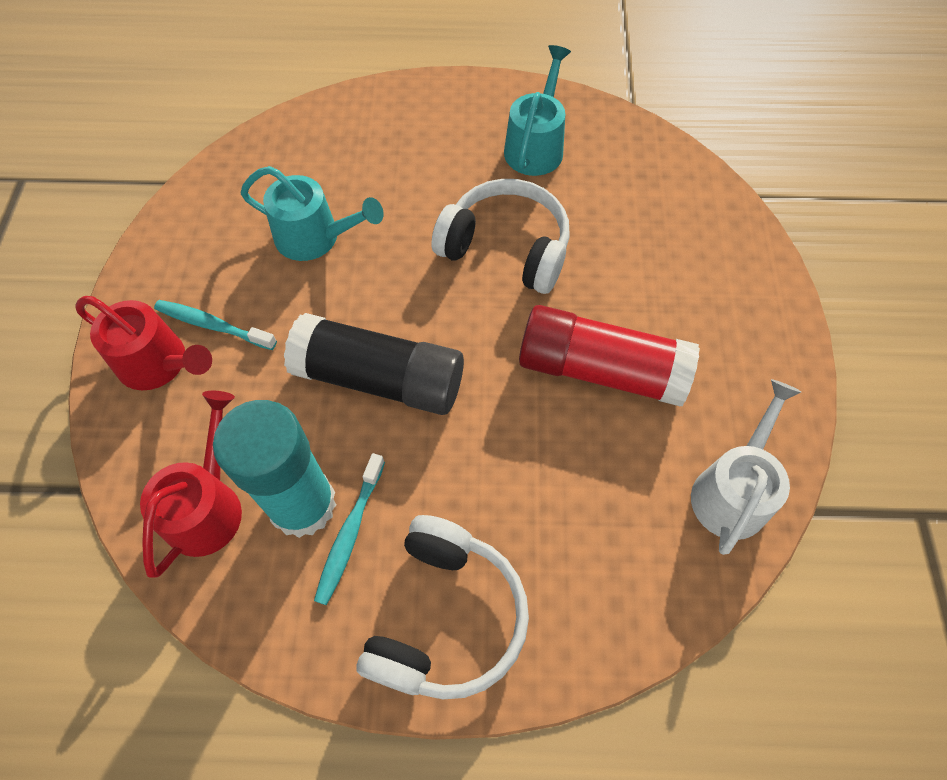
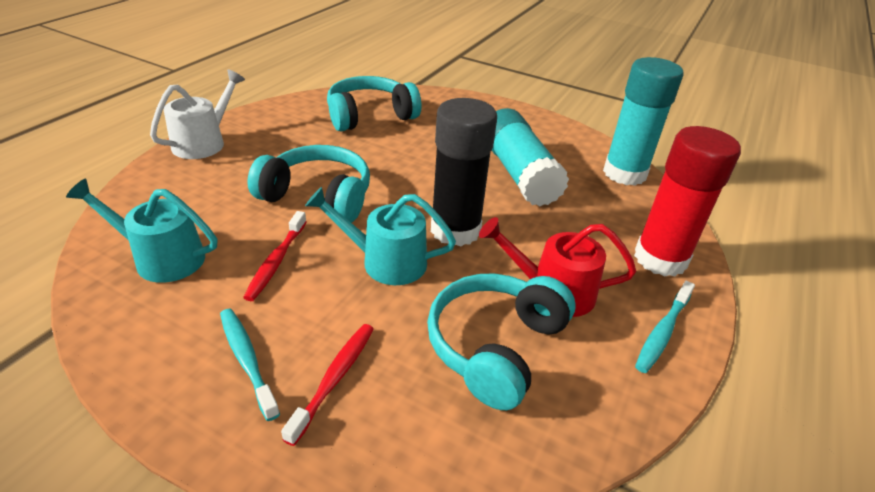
red toothbrush: none = 0 -> [243,211,307,301] [281,324,374,446] = 2
red watering can: [75,296,212,390] [140,391,242,578] = 2 -> [479,217,636,317] = 1
turquoise glue stick: [213,400,336,538] = 1 -> [492,108,569,207] [603,57,684,186] = 2
turquoise headphones: none = 0 -> [247,145,370,223] [327,76,421,132] [427,273,576,410] = 3
white headphones: [357,515,529,699] [432,179,570,294] = 2 -> none = 0

